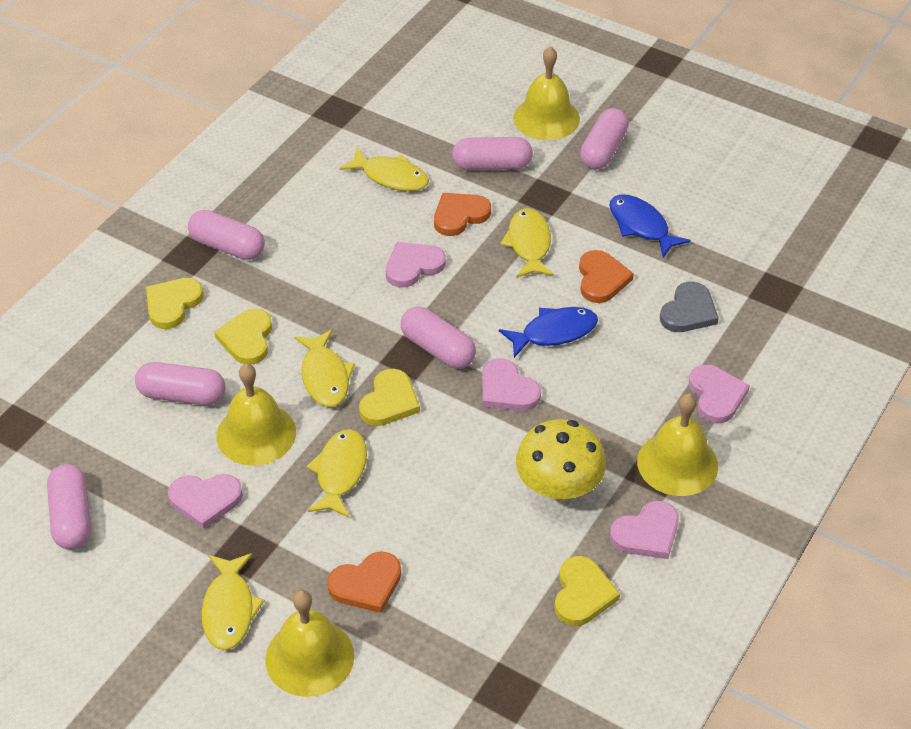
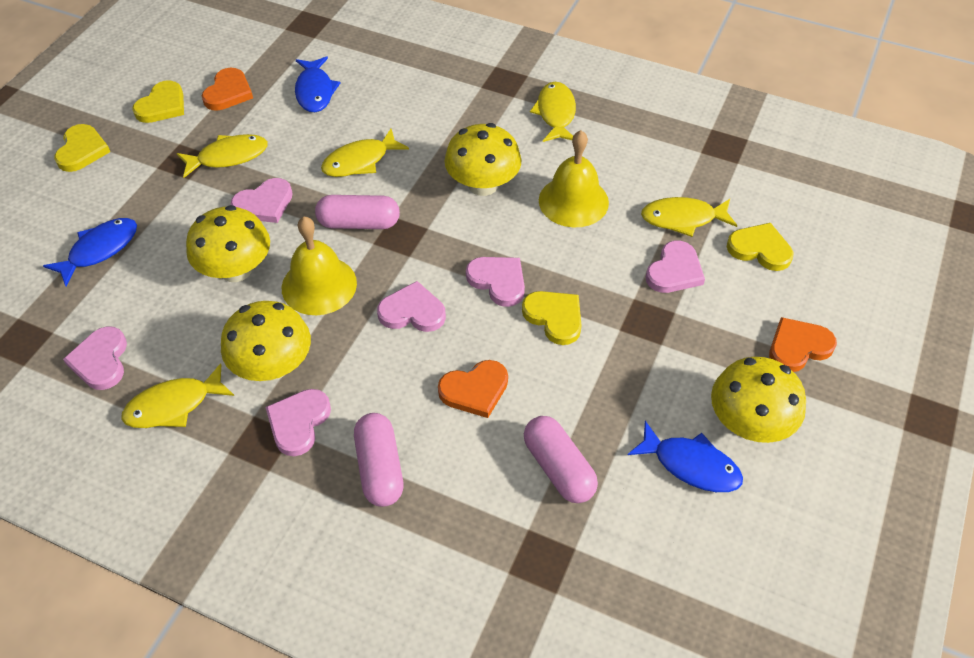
blue fish: [499,307,598,358] [610,194,691,258] = 2 -> [43,218,137,286] [295,56,340,112] [628,421,743,492] = 3
grey heart: [660,282,719,332] = 1 -> none = 0
pink capsule: [47,464,91,550] [135,362,226,405] [188,210,265,260] [401,306,476,369] [452,137,533,170] [580,108,629,169] = 6 -> [315,195,400,229] [354,413,403,507] [524,416,598,503] = 3
pink heart: [168,474,243,529] [386,242,446,288] [482,358,541,411] [610,501,679,559] [689,365,750,423] = 5 -> [63,326,127,390] [231,178,293,223] [266,389,331,456] [377,281,446,332] [466,257,525,307] [646,241,705,293] = 6
yellow bell: [216,364,296,466] [265,590,354,697] [513,46,580,140] [637,394,718,496] = 4 -> [282,217,357,315] [539,130,609,227] = 2
yellow mushroom: [516,419,606,501] = 1 -> [186,205,270,282] [221,301,311,381] [444,123,521,196] [711,357,806,443] = 4

